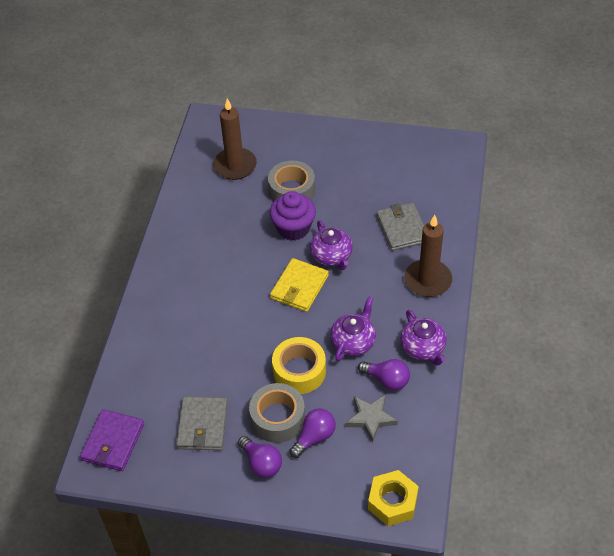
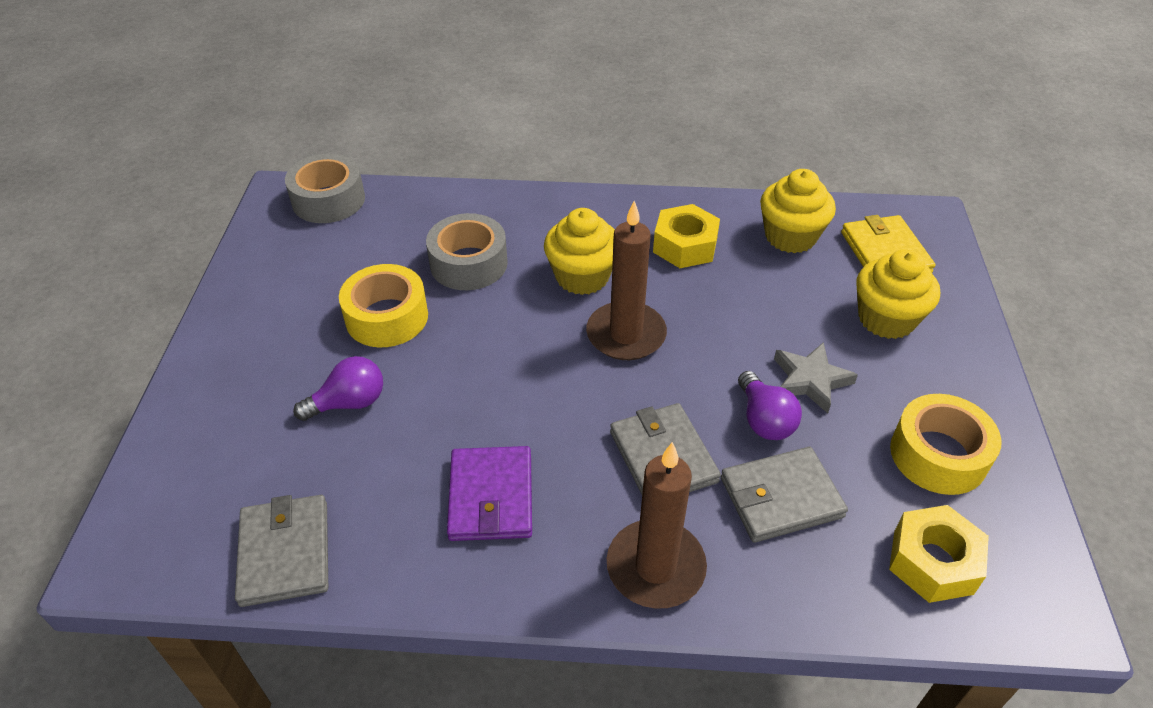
grey wallet: [176,396,228,450] [377,203,424,251] = 2 -> [235,495,328,607] [610,403,721,495] [721,447,848,543] = 3
purple cupcake: [270,191,316,240] = 1 -> none = 0
purple light bulb: [238,436,282,478] [289,408,336,458] [358,359,410,390] = 3 -> [293,356,383,421] [738,371,802,440] = 2
purple teapot: [310,220,353,270] [330,297,376,361] [400,310,447,365] = 3 -> none = 0
yellow cupcake: none = 0 -> [544,208,615,295] [760,169,836,253] [857,249,940,339] = 3
yellow nut: [368,470,419,526] = 1 -> [653,204,720,268] [889,505,989,603] = 2
yellow tape: [272,337,326,394] = 1 -> [339,264,428,347] [890,394,1002,495] = 2

